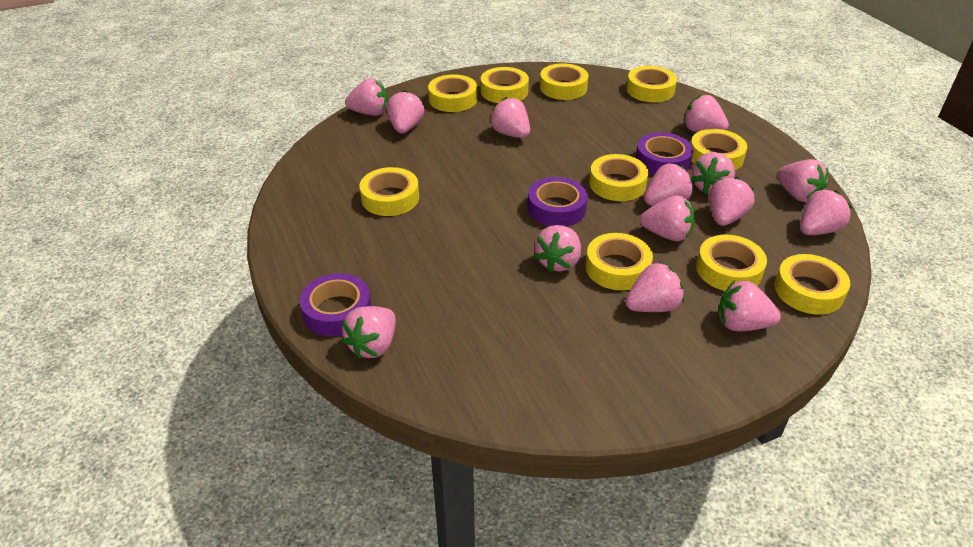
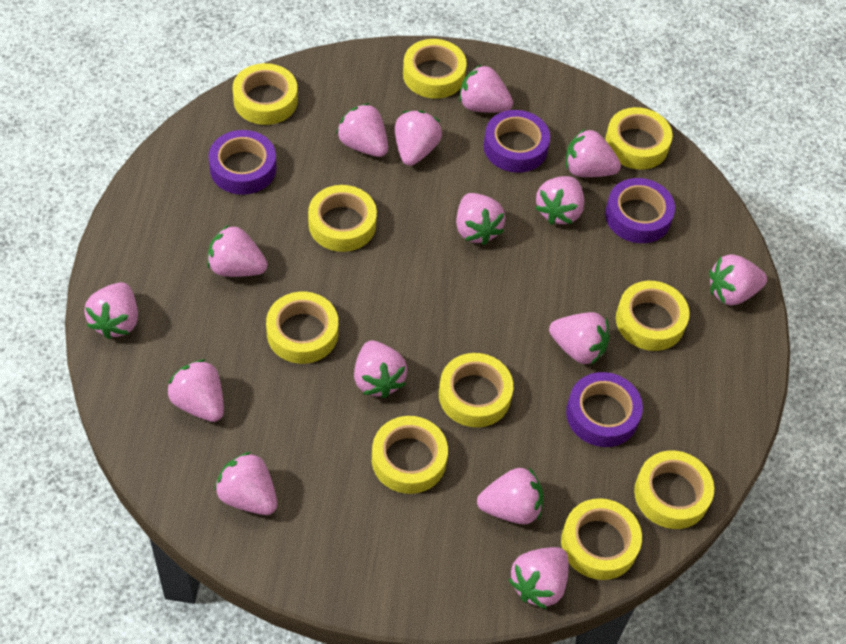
pink strawberry: [342,306,396,359] [345,78,388,116] [387,90,424,134] [490,97,530,138] [534,225,581,272] [625,262,684,312] [640,195,695,241] [644,163,693,206] [684,95,729,132] [692,152,735,194] [709,177,754,226] [718,280,781,331] [777,159,828,202] [800,189,852,235] = 14 -> [84,282,138,339] [167,359,224,422] [207,225,267,277] [214,452,277,515] [336,103,388,157] [354,340,407,398] [395,110,442,166] [456,193,505,245] [459,64,513,113] [477,468,544,524] [508,547,569,609] [535,176,584,225] [549,312,610,365] [566,129,621,177] [709,254,767,305] = 15
purple tape: [300,273,372,337] [527,177,588,226] [636,132,693,175] = 3 -> [209,130,276,195] [483,110,550,173] [566,372,643,447] [605,178,675,243] = 4

